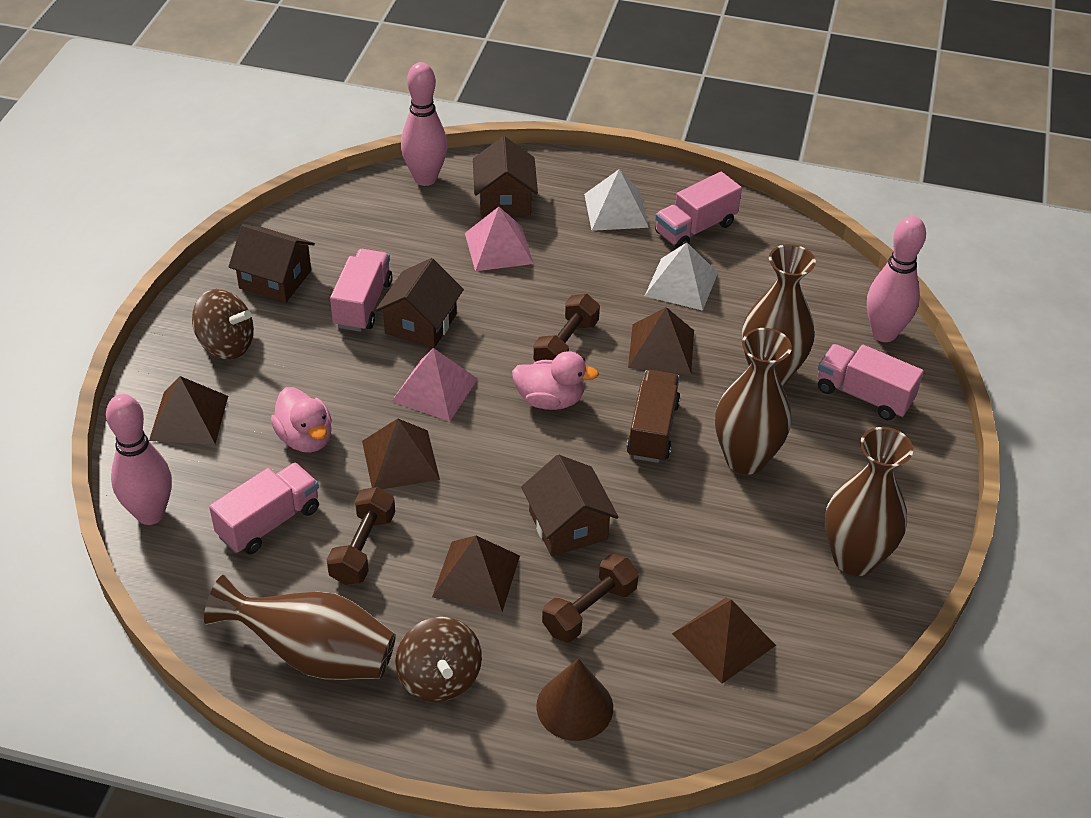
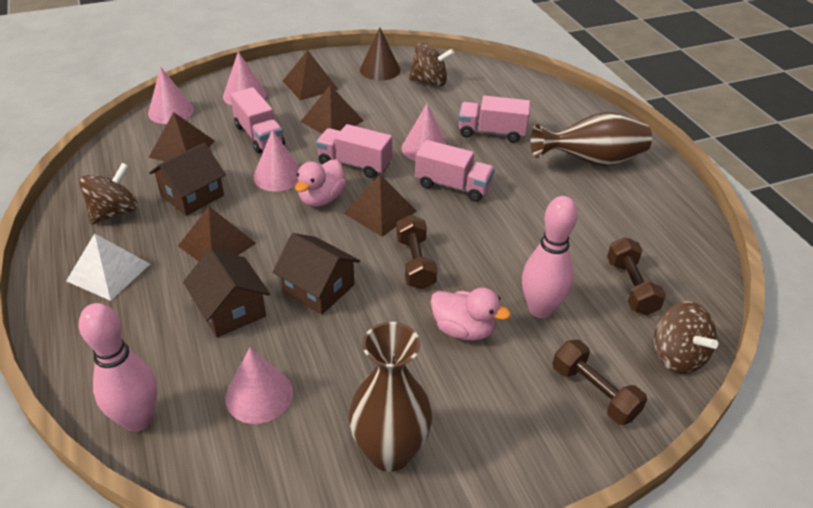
brown house: [228,224,315,303] [376,258,464,348] [473,136,538,216] [521,455,619,556] = 4 -> [149,142,226,216] [183,248,270,337] [273,233,360,315] = 3
brown spinning top: [192,289,254,359] [395,617,482,702] = 2 -> [79,163,138,225] [409,43,454,87] [654,301,718,374] = 3
brown truck: [626,370,681,463] = 1 -> none = 0
brown vase: [204,575,396,680] [715,328,792,474] [742,244,816,386] [825,427,913,576] = 4 -> [349,322,432,472] [531,112,652,166] = 2
pink bowling pin: [106,394,172,525] [401,62,447,186] [867,216,926,342] = 3 -> [79,303,157,432] [522,196,578,318] = 2
pink cone: none = 0 -> [148,67,194,124] [223,52,267,106] [225,348,293,424] [253,130,300,192] [401,104,447,161] = 5
pink pyramid: [392,348,478,421] [465,207,533,271] = 2 -> none = 0
white pyramid: [584,169,649,231] [645,242,718,311] = 2 -> [66,233,150,301] = 1

